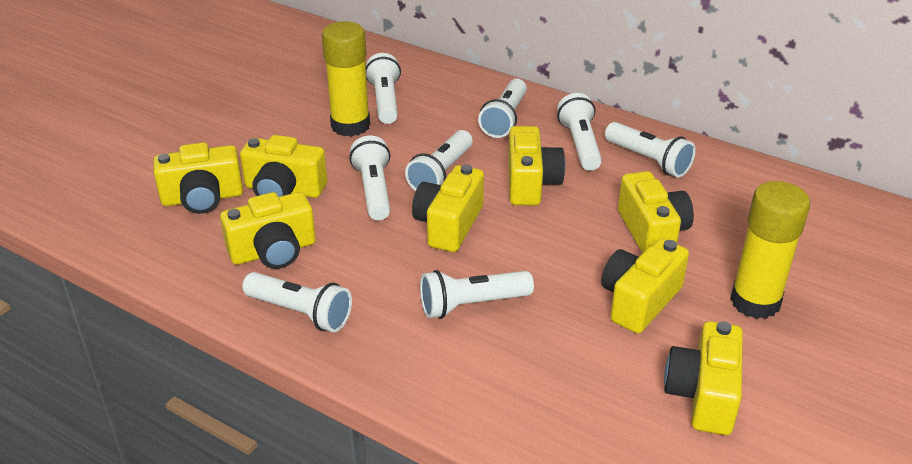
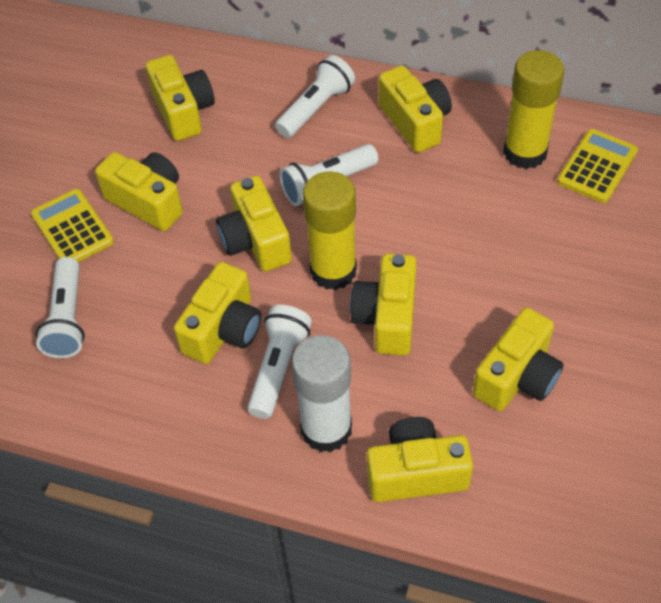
white flashlight: [242,272,352,332] [349,136,390,220] [366,53,401,124] [405,130,473,191] [420,270,534,319] [478,79,527,138] [557,93,602,171] [605,122,696,178] = 8 -> [35,257,85,358] [247,305,312,419] [275,55,355,138] [279,144,378,206] = 4
white glue stick: none = 0 -> [291,335,352,453] = 1
yellow calculator: none = 0 -> [31,189,114,262] [557,129,638,203] = 2

